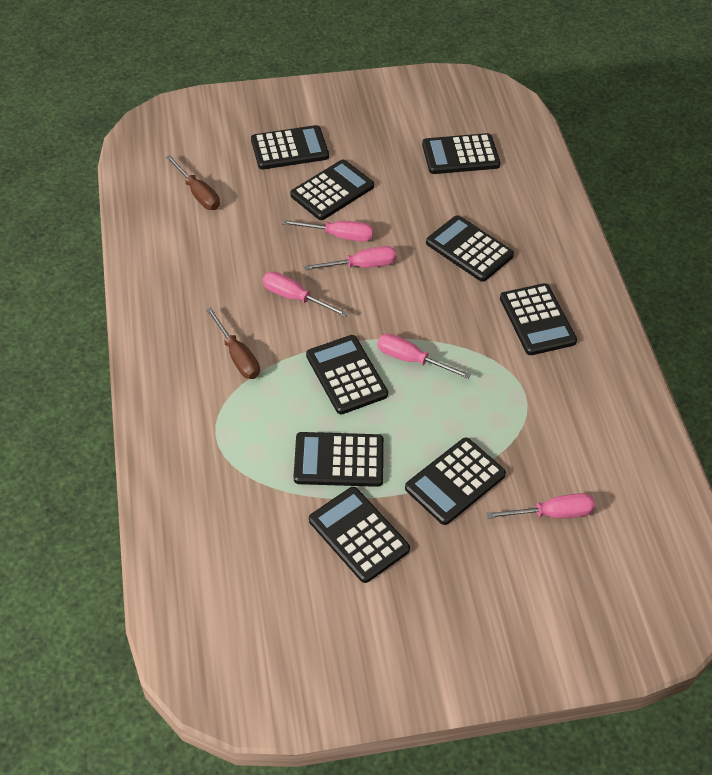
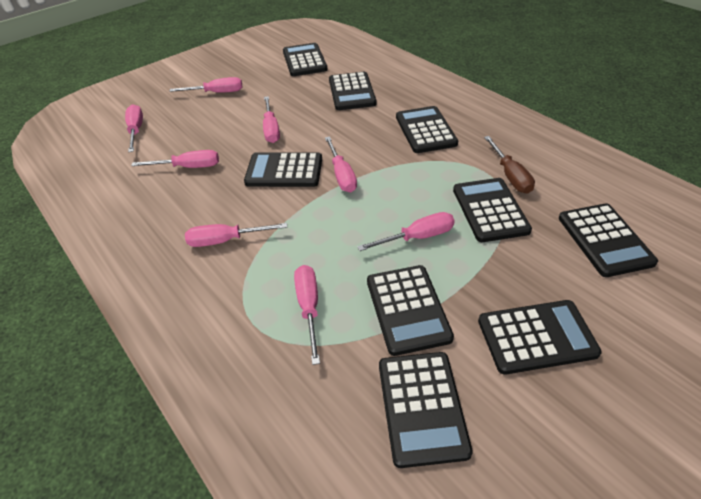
brown screwdriver: [166,155,220,210] [206,308,260,379] = 2 -> [484,136,535,193] = 1
pink screwdriver: [263,272,349,317] [282,220,373,242] [304,246,397,270] [377,334,471,379] [486,493,595,519] = 5 -> [125,104,143,152] [131,150,219,168] [170,77,243,93] [185,223,287,247] [263,96,280,143] [294,265,320,365] [325,137,357,192] [357,212,455,251] = 8

